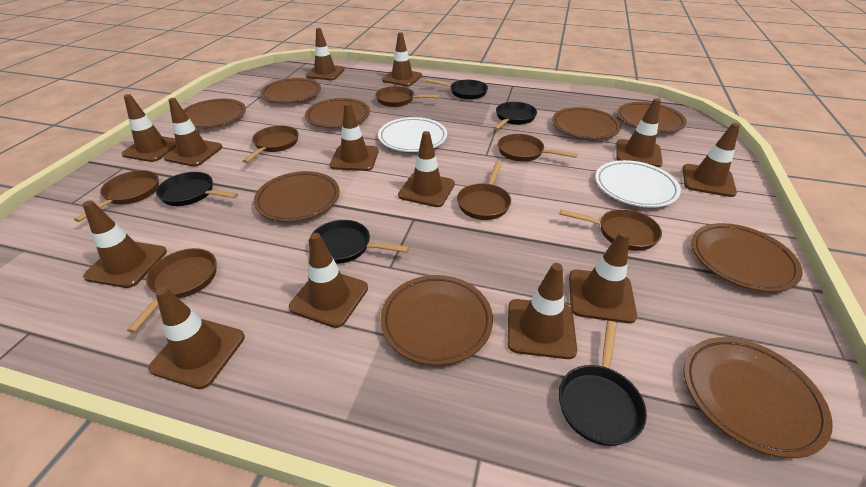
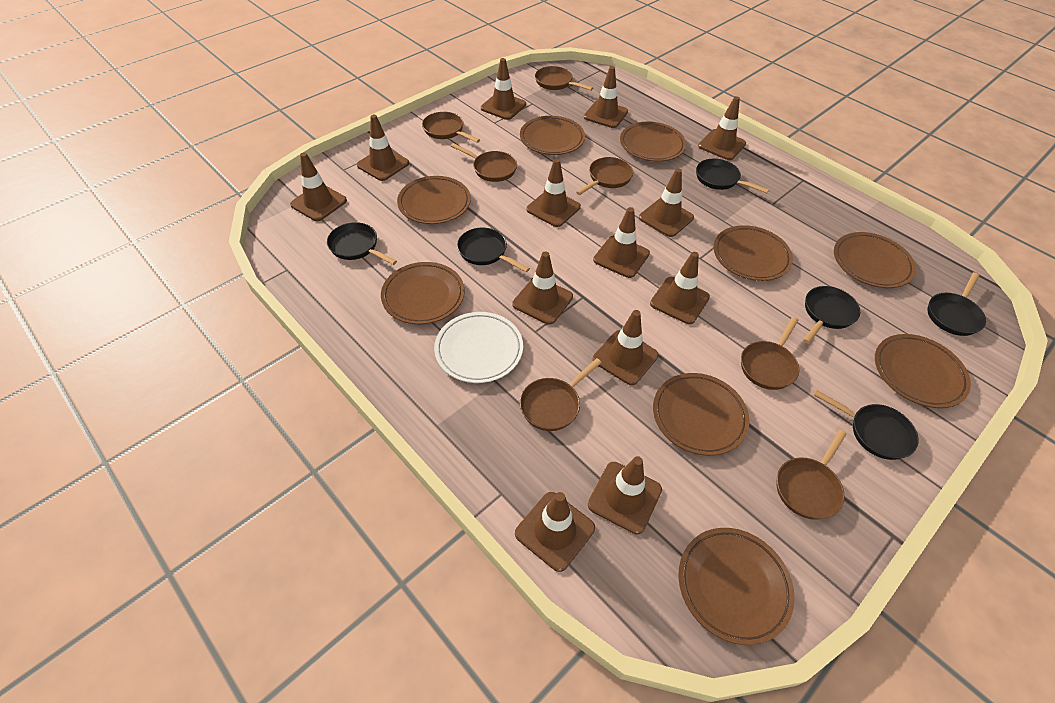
black pan: [156,172,238,206] [309,220,409,264] [426,79,488,100] [493,102,537,130] [558,321,647,446] = 5 -> [327,222,397,265] [457,228,530,272] [696,159,769,193] [803,286,860,344] [814,390,919,460] [927,272,986,336] = 6
white plate: [378,117,447,152] [595,160,681,208] = 2 -> [434,312,523,383] = 1

